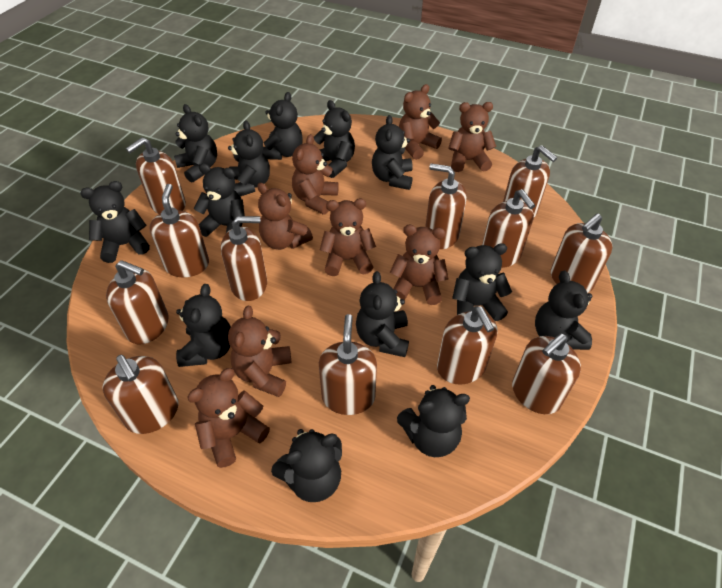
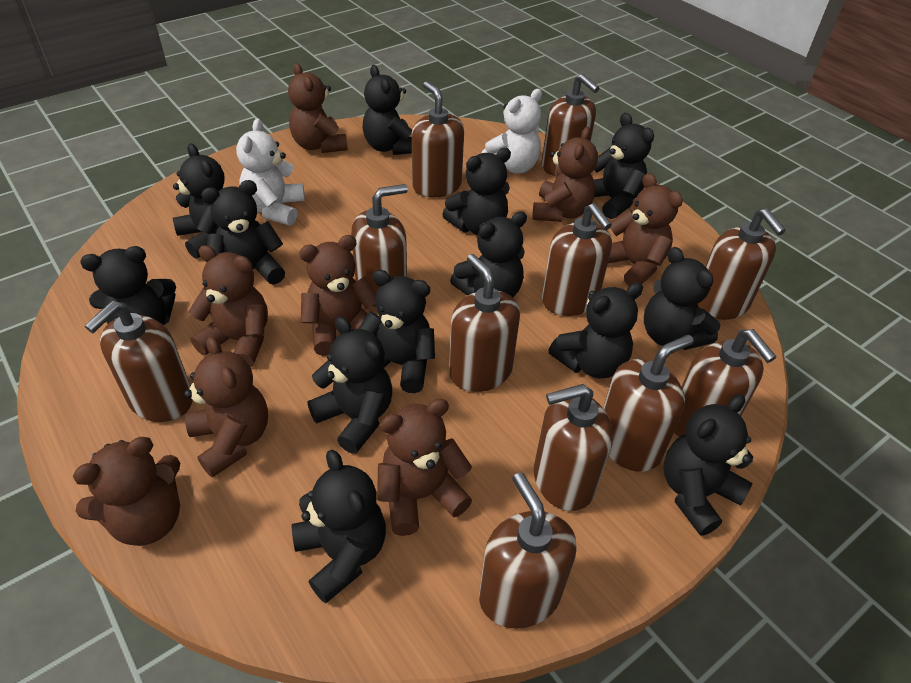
brown soap dispenser: [103,355,179,434] [106,260,169,345] [126,138,186,214] [149,184,209,277] [221,216,267,301] [319,314,377,415] [425,163,467,249] [437,306,497,385] [482,189,535,268] [503,145,557,217] [512,334,581,414] [551,213,612,293] = 12 -> [85,301,193,422] [351,184,408,307] [412,81,464,197] [449,254,520,392] [479,472,577,629] [534,384,613,511] [541,74,599,176] [542,203,612,316] [603,335,694,472] [674,329,776,437] [698,208,786,320] = 11
white teddy bear: none = 0 -> [236,118,305,226] [482,89,542,174] = 2

